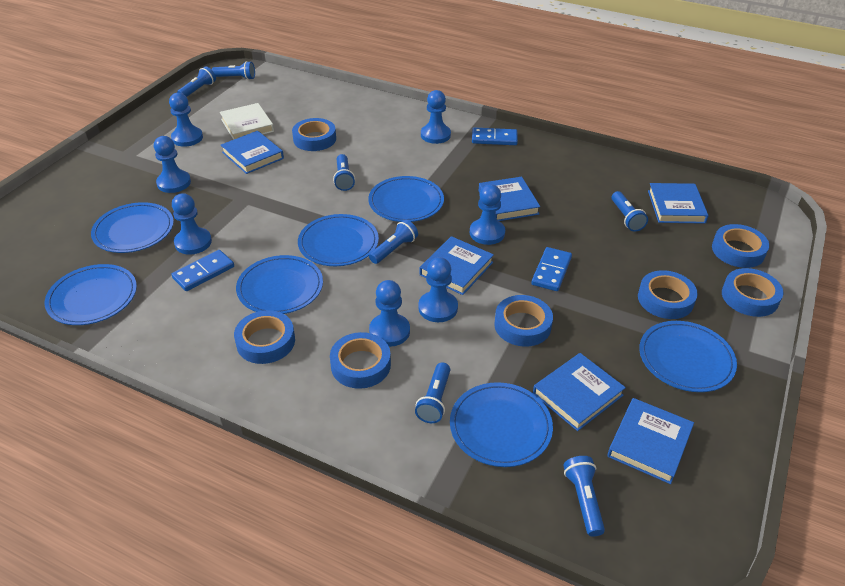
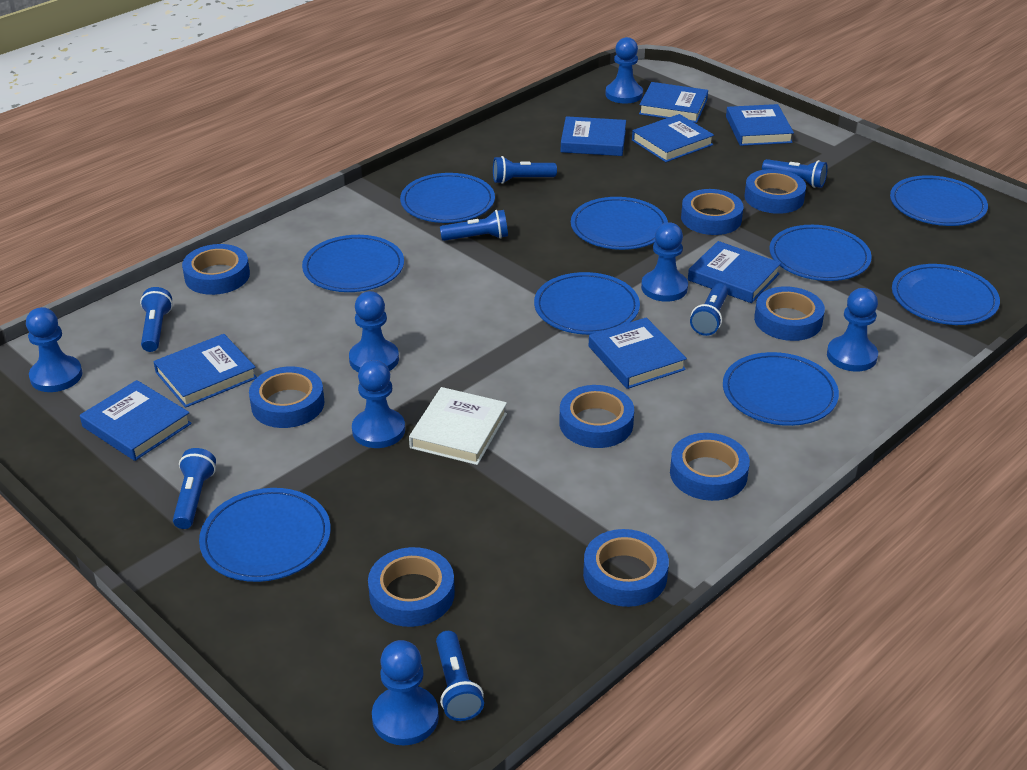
blue book: [221,131,284,174] [420,236,494,295] [479,177,540,221] [533,353,626,431] [607,398,694,484] [648,183,709,224] = 6 -> [80,380,192,461] [153,334,257,408] [561,116,626,156] [589,317,687,389] [632,114,714,162] [639,82,708,123] [688,241,781,303] [726,104,794,146] = 8
blue domino: [171,250,234,291] [472,128,518,145] [531,247,572,291] = 3 -> none = 0
blue plate: [45,264,137,325] [91,202,174,253] [236,255,323,314] [298,214,379,266] [368,176,444,222] [450,382,553,467] [639,321,737,392] = 7 -> [199,488,331,582] [302,235,404,292] [400,173,495,223] [534,272,640,335] [571,197,668,250] [723,352,839,426] [769,225,872,281] [890,175,988,226] [892,264,1000,325] = 9
blue tape: [234,310,295,364] [292,118,336,151] [330,332,391,389] [494,295,553,347] [638,270,698,319] [712,224,769,268] [722,268,783,317] = 7 -> [182,244,250,295] [249,366,325,428] [368,547,455,627] [559,385,634,448] [583,529,669,607] [670,433,750,501] [681,189,743,235] [744,169,806,214] [754,286,825,341] = 9

